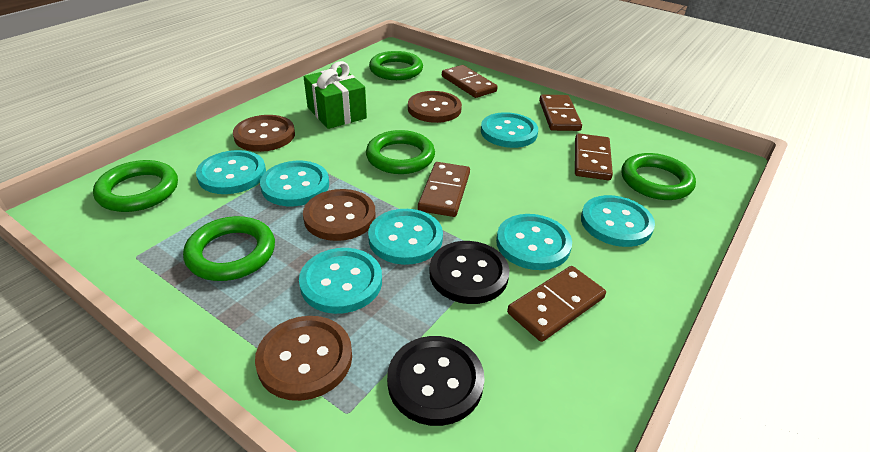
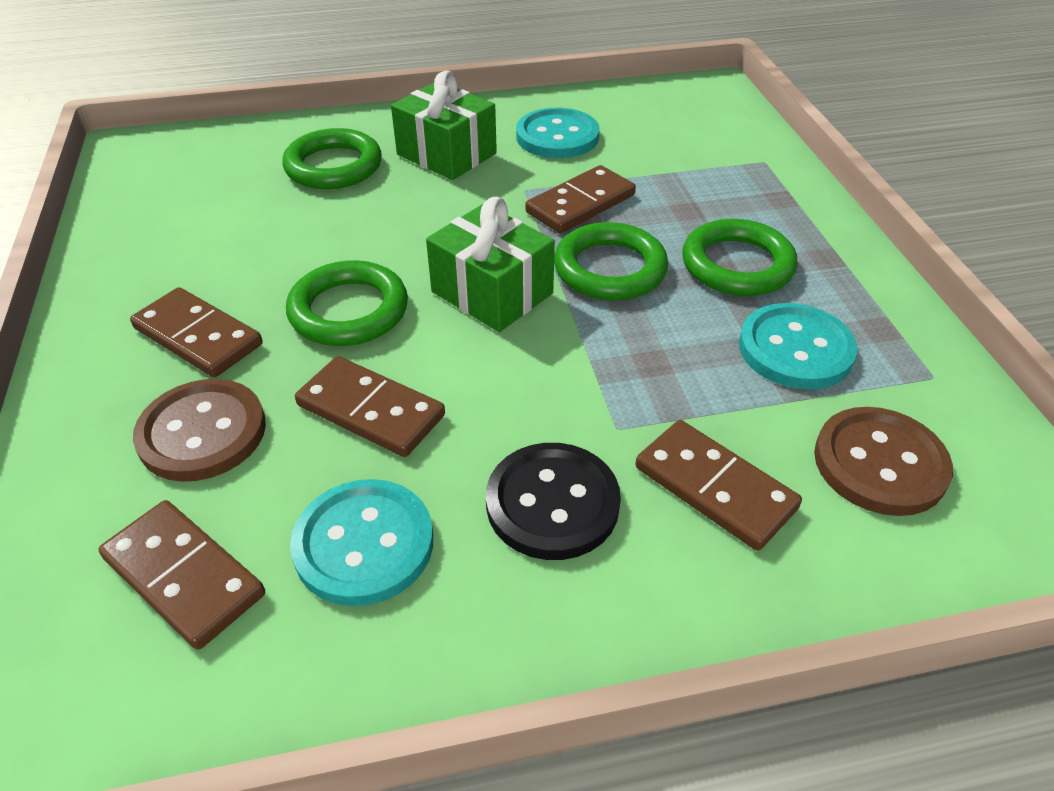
black button: [387,336,485,426] [429,241,510,304] = 2 -> [486,443,621,560] = 1
brown button: [233,115,295,152] [255,316,352,401] [303,189,376,241] [408,91,462,123] = 4 -> [133,379,266,482] [814,407,953,516] = 2
green gift: [304,61,367,129] = 1 -> [391,71,497,180] [426,197,555,332] = 2
green ring: [93,160,178,212] [183,216,275,281] [366,130,435,174] [369,51,423,80] [621,153,696,200] = 5 -> [282,128,382,189] [286,260,408,346] [554,222,668,300] [682,219,798,296] = 4
turquoise button: [196,150,266,194] [260,161,329,206] [299,248,382,314] [368,209,443,265] [481,112,538,148] [496,214,572,270] [581,195,655,247] = 7 -> [290,479,433,606] [516,108,600,158] [739,303,857,389] = 3

